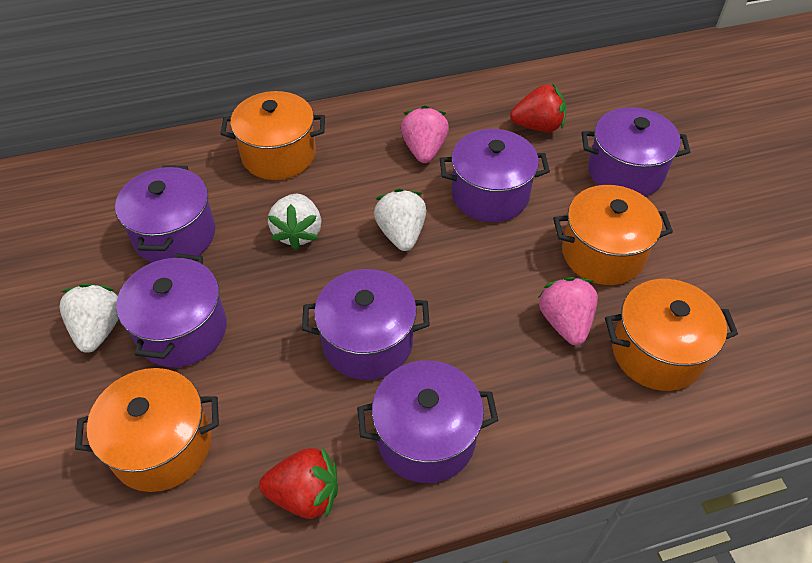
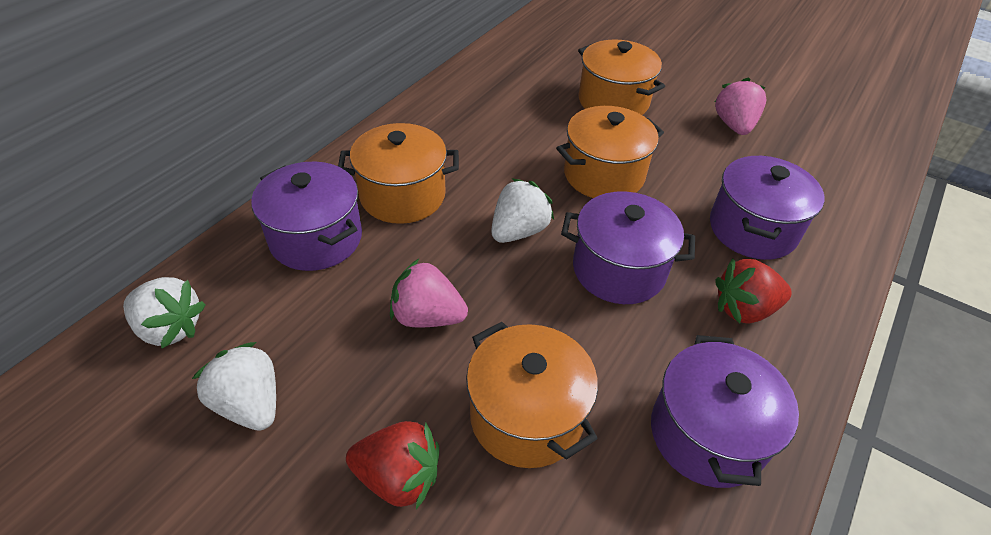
purple pot: [115,165,215,263] [116,253,227,367] [302,269,430,380] [357,360,499,483] [440,129,550,222] [582,107,690,196] = 6 -> [251,162,362,271] [561,191,695,304] [651,335,799,488] [710,156,825,260] = 4

